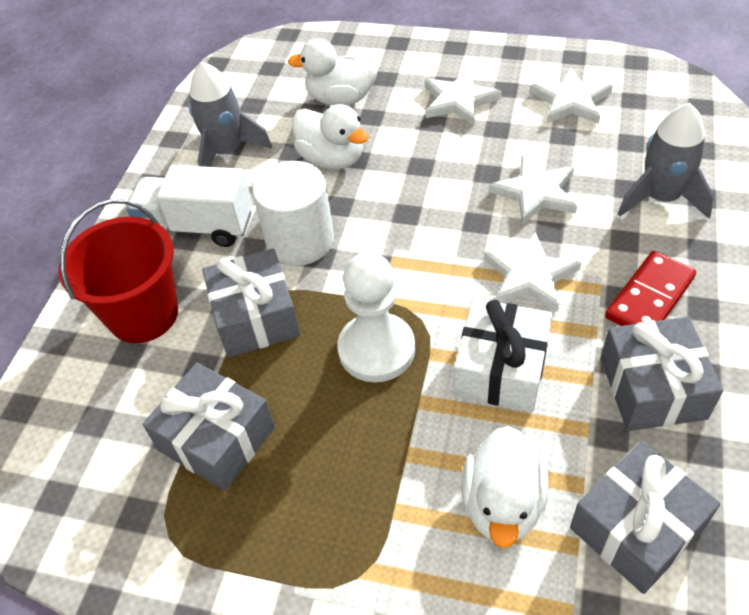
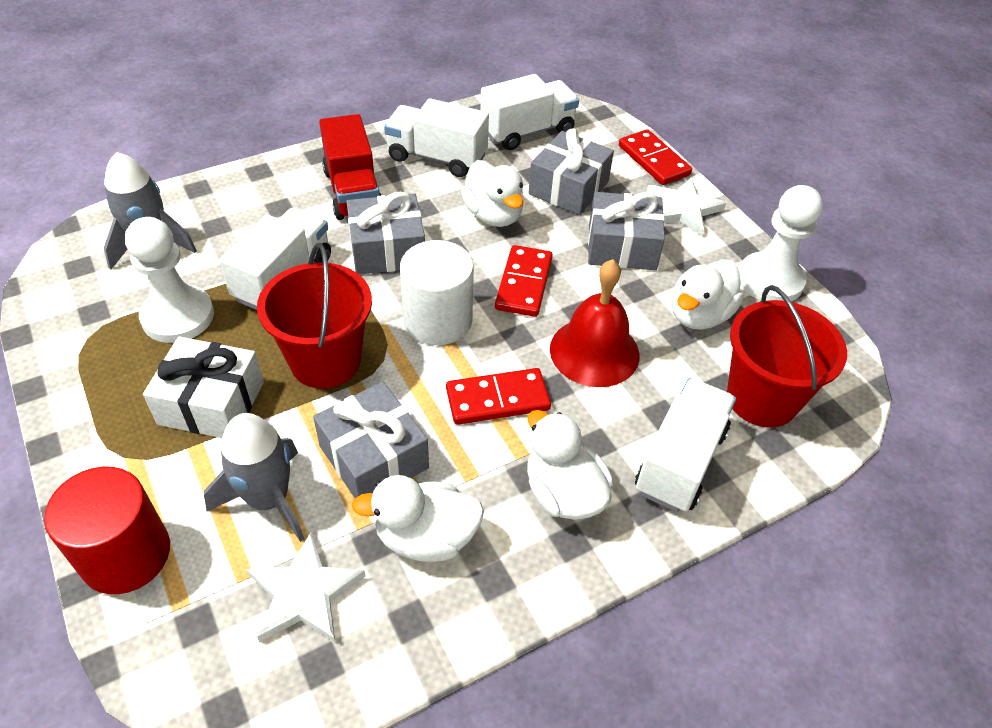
red bell: none = 0 -> [550,259,639,387] = 1
red bucket: [58,199,178,343] = 1 -> [257,243,372,389] [727,285,847,428] = 2
red cylinder: none = 0 -> [44,467,170,594] = 1
red domino: [605,251,696,326] = 1 -> [446,368,551,425] [495,245,553,317] [619,129,692,185] = 3
red truck: none = 0 -> [319,114,381,220] = 1
white duck: [288,38,378,105] [292,104,369,169] [461,426,549,548] = 3 -> [352,475,484,562] [461,160,524,227] [527,410,613,520] [672,259,744,330] = 4
white pawn: [337,252,415,382] = 1 -> [125,217,214,343] [739,185,823,302] = 2
white star: [425,68,502,126] [484,232,582,312] [489,155,577,225] [530,67,613,124] = 4 -> [246,532,366,643] [646,178,726,236] = 2
white truck: [126,165,252,247] = 1 -> [219,208,331,310] [384,98,489,177] [480,74,579,150] [635,378,736,512] = 4

